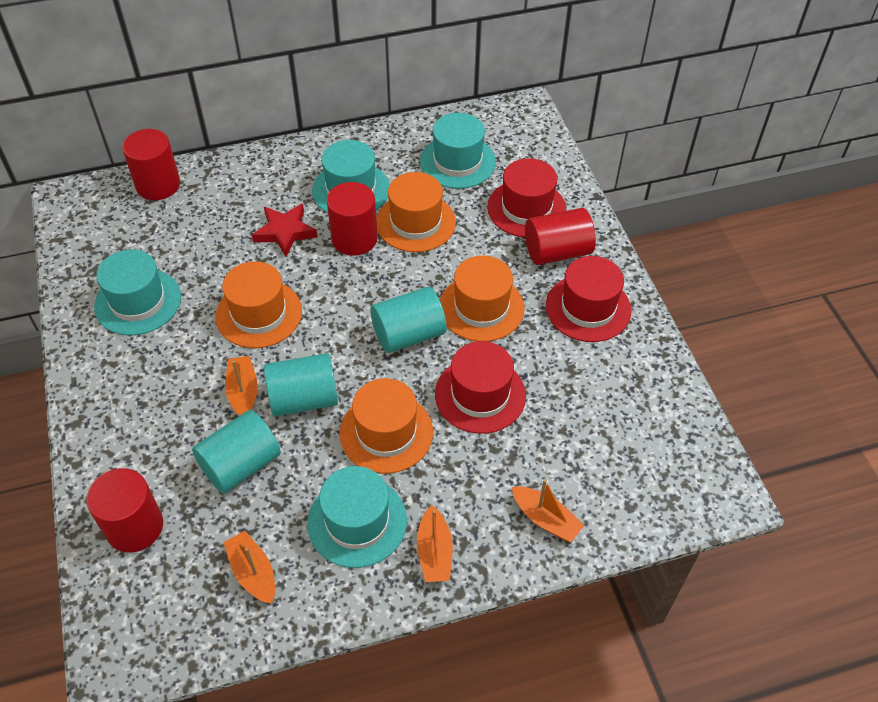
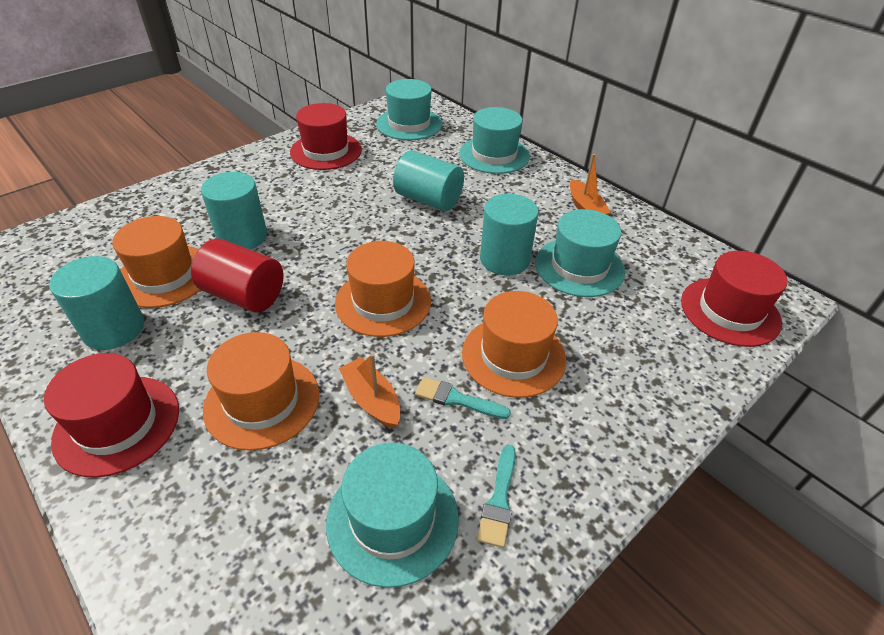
orange boat: [223,531,275,604] [225,356,258,415] [417,505,453,582] [512,479,585,542] = 4 -> [339,353,401,429] [570,154,611,215] = 2
red cylinder: [86,468,163,553] [122,129,180,200] [327,182,378,256] [525,208,596,265] = 4 -> [191,238,284,312] = 1
red star: [252,204,318,257] = 1 -> none = 0
turquoise brush: none = 0 -> [415,377,511,419] [477,445,516,548] = 2
turquoise cylinder: [192,410,281,494] [264,353,338,417] [370,286,446,353] = 3 -> [49,256,144,350] [201,172,267,250] [393,150,464,211] [480,194,539,276] = 4

